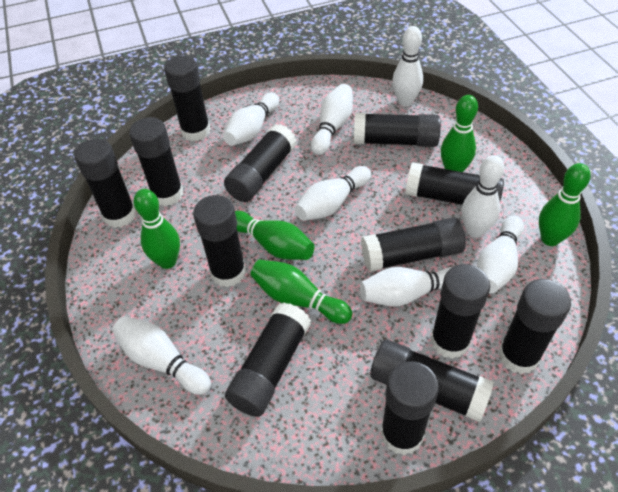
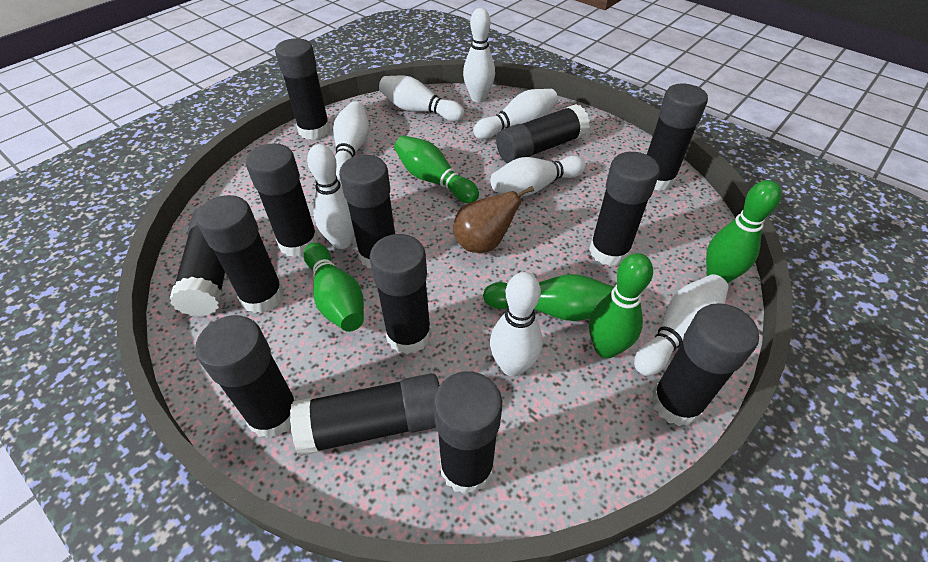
brown pear: none = 0 -> [453,186,534,253] = 1

